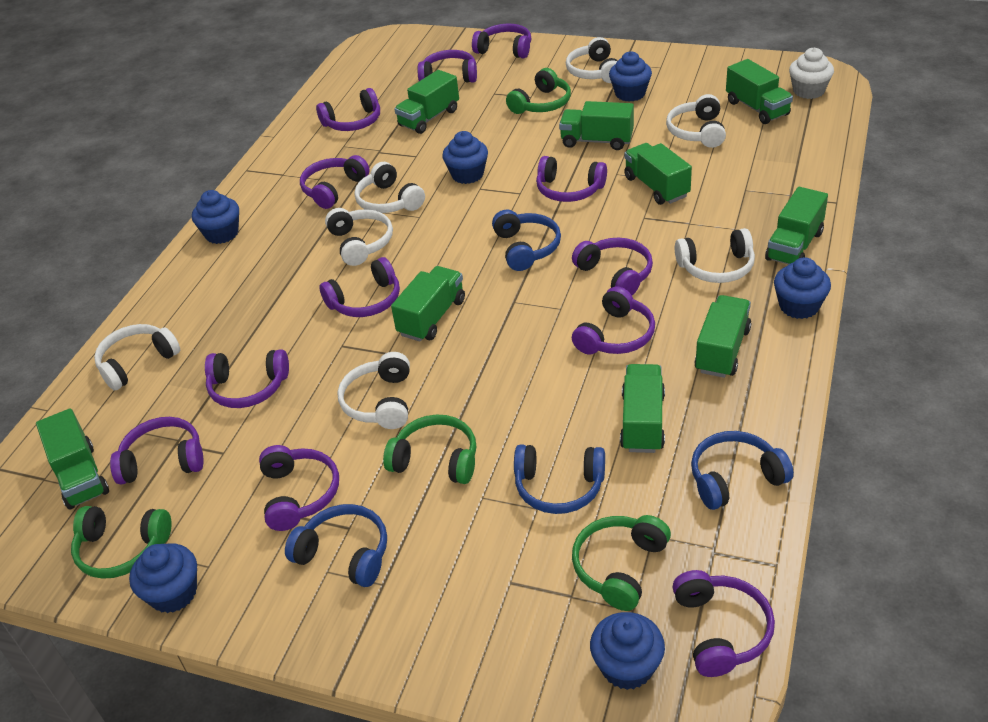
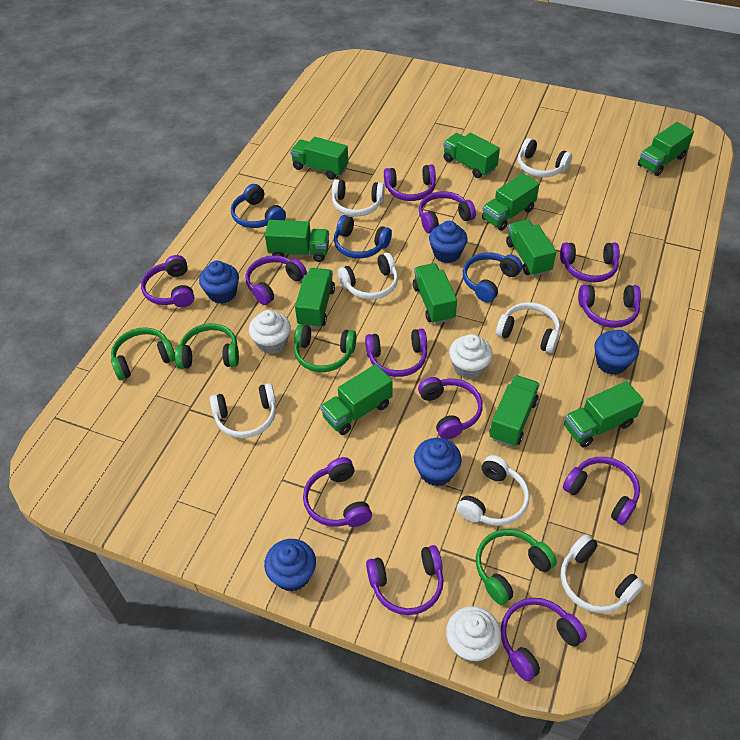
blue cupcake: [129,543,197,613] [192,190,239,244] [442,131,488,184] [590,612,665,690] [609,51,652,102] [774,257,831,319] = 6 -> [199,261,239,304] [264,539,316,592] [414,438,462,486] [429,221,468,263] [594,330,639,375] = 5
blue headphones: [285,504,387,587] [492,210,561,271] [514,445,605,514] [691,431,794,510] = 4 -> [231,184,286,228] [334,215,392,259] [463,253,523,303] = 3
green truck: [36,408,109,510] [391,266,465,342] [394,70,459,134] [559,101,634,150] [620,364,665,453] [624,143,692,205] [695,295,751,378] [726,59,793,124] [765,187,828,265] = 9 -> [265,220,329,262] [290,137,348,180] [295,268,335,328] [320,364,393,435] [413,263,457,324] [443,133,500,178] [482,173,539,231] [490,375,540,447] [506,220,556,276] [564,381,644,448] [638,122,694,176] = 11
white cupcake: [789,48,834,99] = 1 -> [249,310,291,354] [446,606,501,663] [449,334,493,379] = 3

